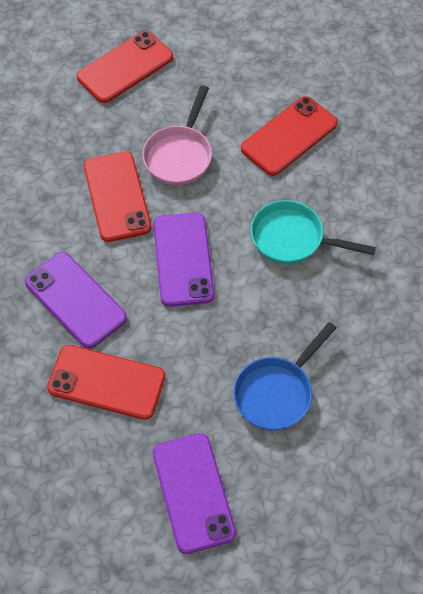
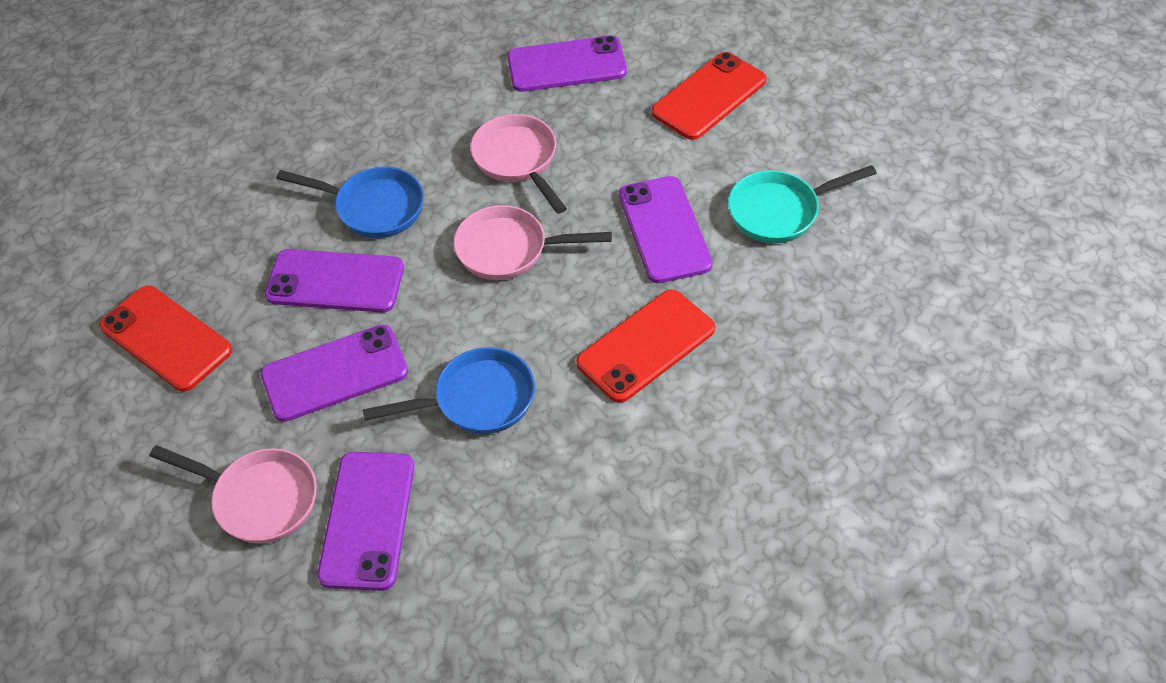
blue pan: [233,322,336,431] = 1 -> [276,167,424,238] [363,347,535,434] = 2
pink pan: [142,86,212,185] = 1 -> [150,445,317,544] [454,205,612,280] [470,114,567,214] = 3
purple phone: [25,252,127,349] [153,213,214,307] [153,433,236,554] = 3 -> [261,324,408,422] [265,249,404,313] [317,452,414,591] [507,36,627,92] [619,176,713,283] = 5
red phone: [47,345,165,420] [76,31,173,103] [84,151,151,242] [241,96,338,176] = 4 -> [99,285,232,392] [576,289,715,403] [652,52,766,140] = 3

